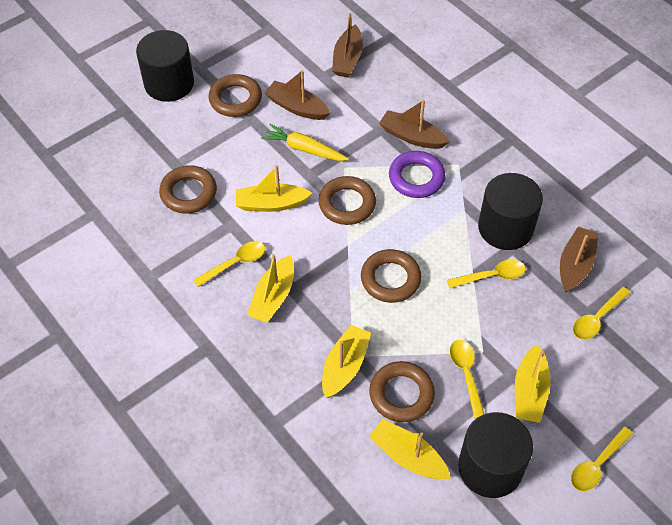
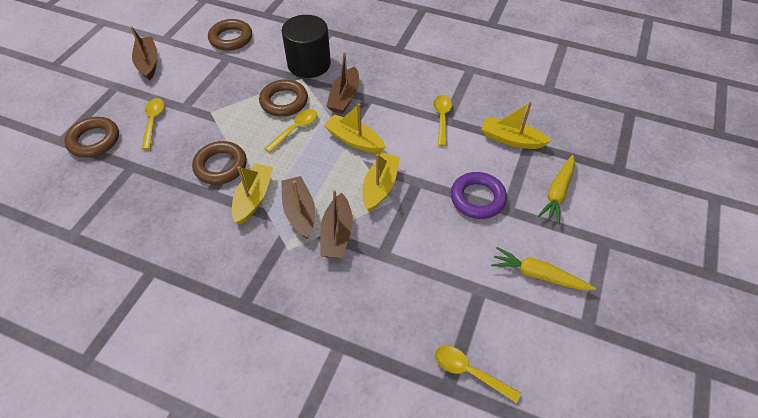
black cylinder: [136,30,194,102] [458,412,533,498] [478,173,543,250] = 3 -> [282,15,331,78] = 1
brown ring: [159,165,217,214] [208,74,262,117] [318,176,376,225] [361,249,422,303] [369,361,435,422] = 5 -> [64,117,119,158] [192,141,247,185] [208,19,252,51] [259,79,308,117] = 4
yellow boat: [236,165,312,212] [247,254,294,323] [322,325,371,398] [369,419,451,479] [515,344,551,423] = 5 -> [232,163,273,225] [324,103,386,153] [363,153,400,212] [481,101,551,149] = 4
yellow carrot: [261,124,349,161] = 1 -> [491,247,596,290] [538,155,575,224] = 2
yellow spoon: [194,241,265,287] [447,260,526,288] [450,340,484,419] [571,427,633,491] [573,287,630,339] = 5 -> [141,98,164,150] [265,109,317,152] [433,95,452,146] [435,346,521,403] = 4

